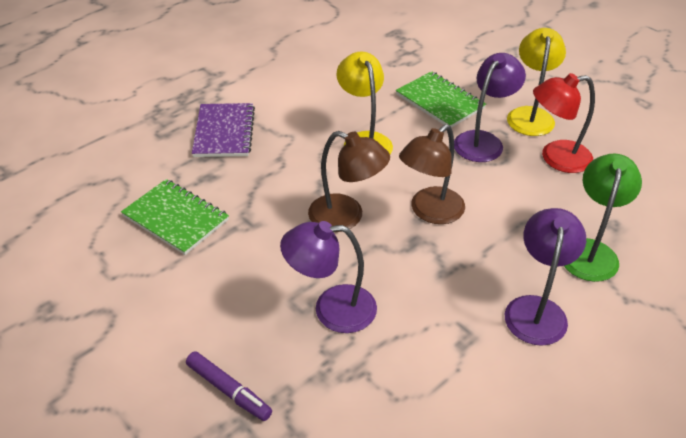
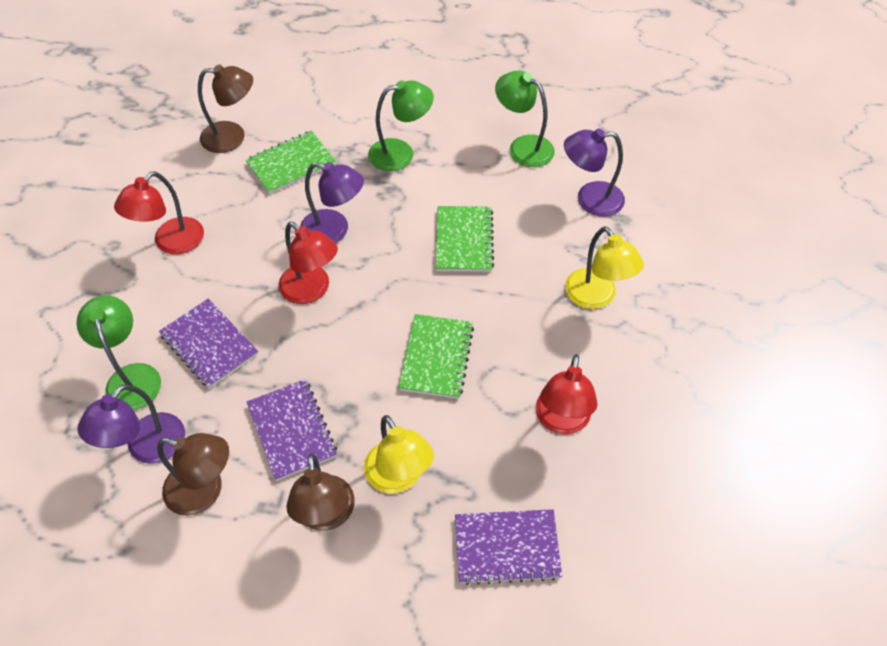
brown lamp: [308,131,390,232] [399,124,465,224] = 2 -> [157,433,229,516] [198,64,253,153] [286,453,355,531] = 3
green lamp: [564,153,642,282] = 1 -> [76,295,161,410] [368,80,434,171] [495,71,555,167] = 3
green notebook: [121,179,229,255] [396,71,486,128] = 2 -> [245,130,336,194] [398,314,474,399] [436,206,494,272] = 3
purple marker: [186,351,272,421] = 1 -> none = 0
purple notebook: [192,103,255,157] = 1 -> [159,298,258,389] [247,379,337,481] [455,509,562,585] = 3
red lamp: [533,73,595,173] = 1 -> [114,171,204,255] [279,222,338,304] [536,354,598,435] = 3

